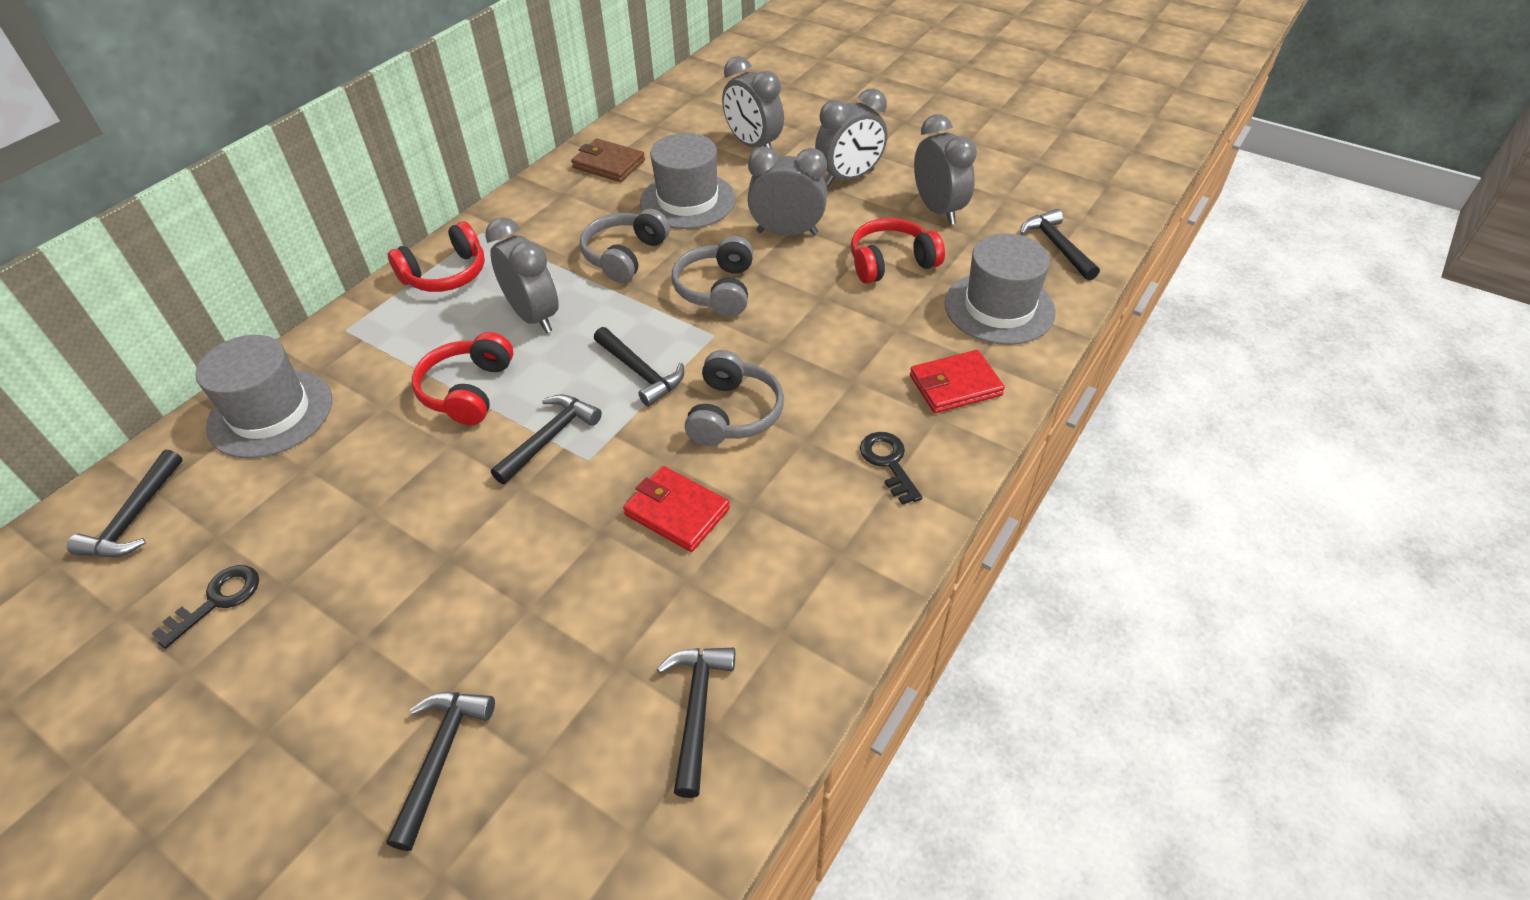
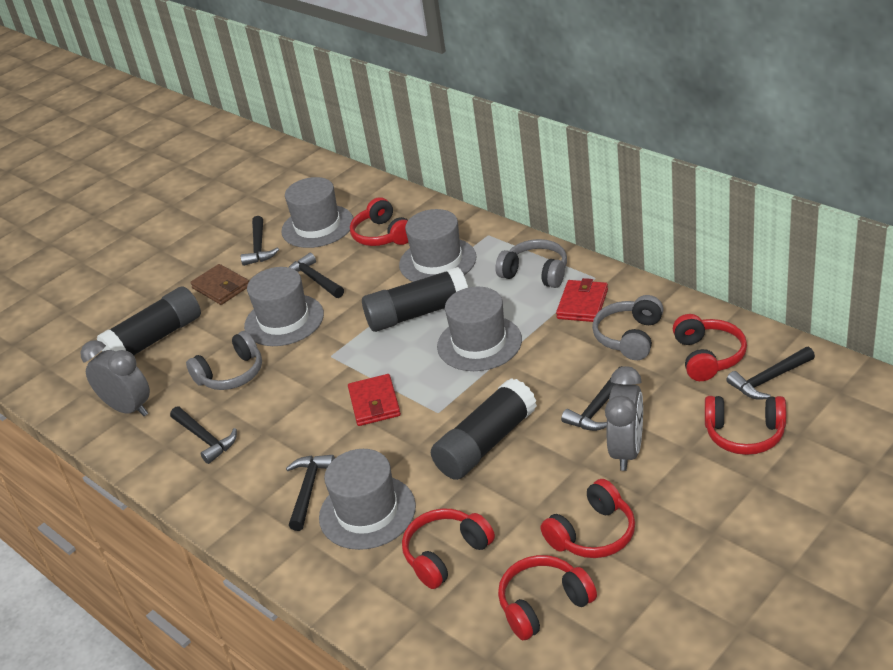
black glue stick: none = 0 -> [97,286,201,355] [362,267,468,332] [431,378,537,480] = 3
black key: [152,565,259,649] [860,432,923,505] = 2 -> none = 0
grey clock: [485,217,559,333] [722,56,784,148] [747,146,827,236] [815,88,887,186] [914,114,977,225] = 5 -> [80,340,150,416] [605,366,643,471] = 2
grey hat: [196,335,332,458] [640,133,736,229] [945,234,1056,345] = 3 -> [244,267,324,346] [281,177,353,248] [319,449,416,550] [399,209,476,282] [437,287,522,371] = 5
red headphones: [388,221,485,292] [412,332,514,425] [851,218,945,284] = 3 -> [350,197,408,246] [402,508,495,589] [498,555,597,640] [541,479,635,558] [673,314,747,381] [705,396,786,455] = 6

